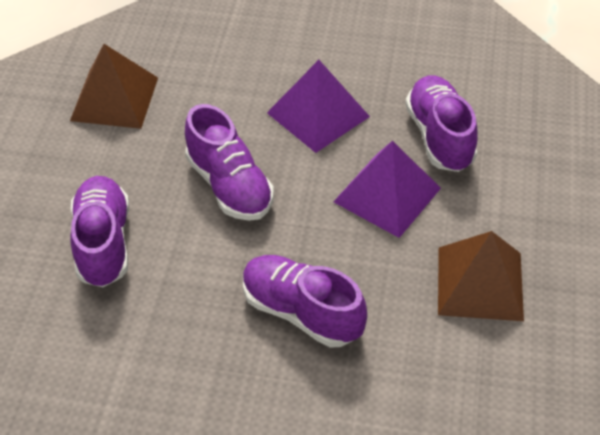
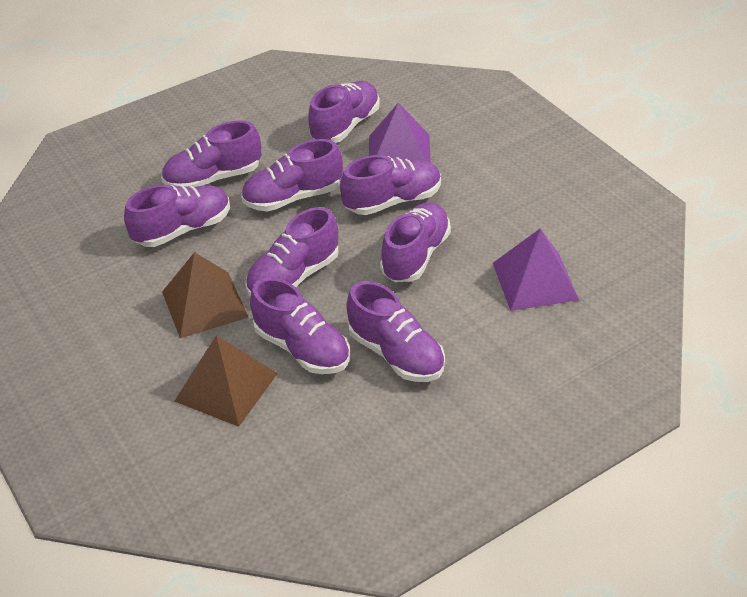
purple shoe: [70,176,129,287] [185,104,274,221] [243,255,367,348] [405,75,477,172] = 4 -> [124,185,230,247] [161,120,261,187] [241,139,343,212] [246,207,339,297] [250,278,350,374] [308,81,380,143] [340,155,441,215] [346,281,445,382] [380,202,451,282] = 9

